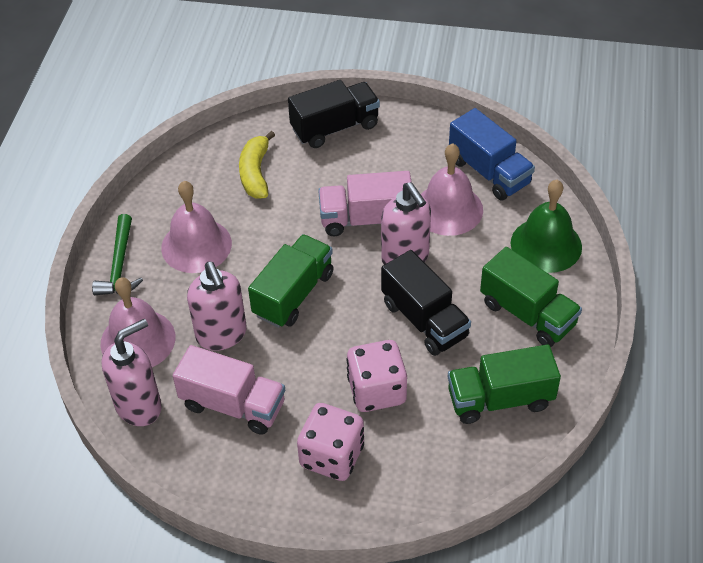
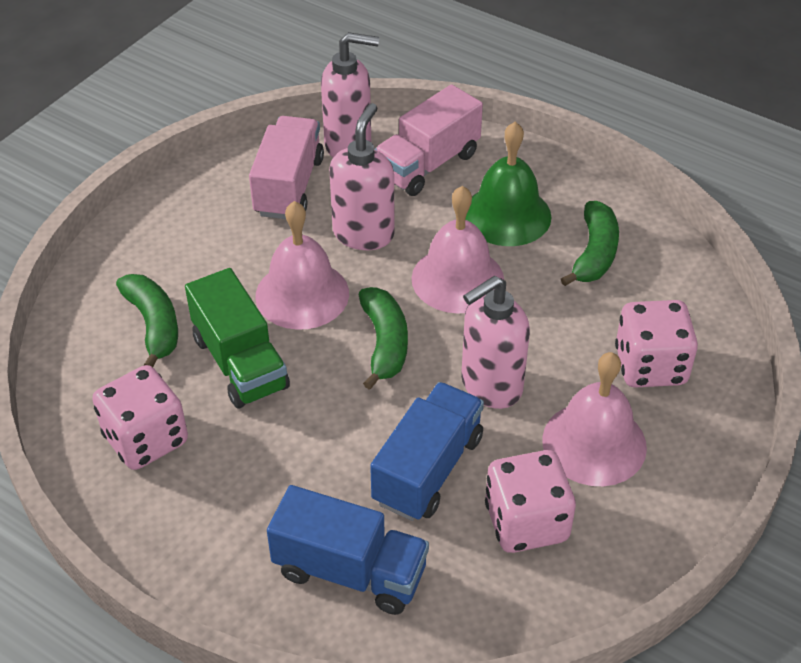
black truck: [288,80,380,148] [381,250,471,356] = 2 -> none = 0
blue truck: [449,108,535,201] = 1 -> [267,485,429,615] [370,382,484,521] = 2
green banana: none = 0 -> [116,274,178,367] [358,287,408,390] [561,201,619,286] = 3
green hammer: [92,214,143,295] = 1 -> none = 0
green truck: [248,234,334,328] [448,344,561,424] [480,247,582,347] = 3 -> [185,268,290,408] = 1
pink dice: [297,403,364,481] [346,340,407,412] = 2 -> [92,365,188,470] [485,450,576,553] [615,300,698,388] = 3
yellow banana: [239,131,275,199] = 1 -> none = 0

